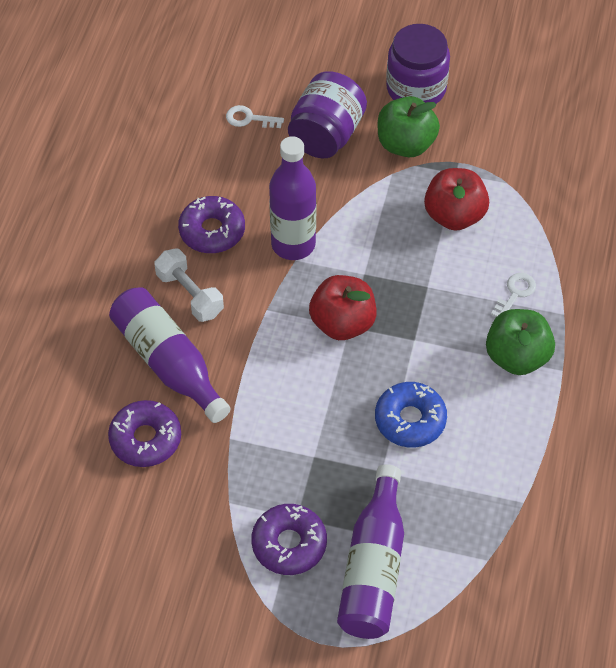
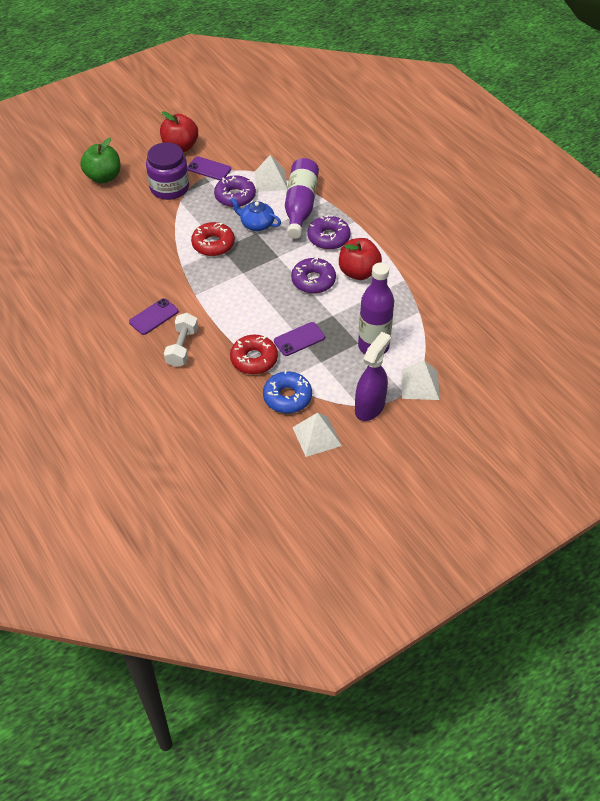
blue teapot: none = 0 -> [230,198,281,231] = 1
green apple: [378,96,440,157] [486,309,555,375] = 2 -> [80,138,121,183] = 1
purple bottle: [109,287,231,423] [269,136,316,260] [337,464,404,639] = 3 -> [285,158,319,239] [358,263,394,354] = 2
purple jar: [288,71,367,158] [386,24,450,104] = 2 -> [146,142,189,200] = 1
purple phone: none = 0 -> [129,298,179,335] [187,156,231,180] [274,322,325,356] = 3
purple spray bottle: none = 0 -> [355,332,391,421] = 1
red donut: none = 0 -> [191,222,235,256] [230,335,278,374] = 2
white key: [226,105,284,128] [491,273,536,317] = 2 -> none = 0
white pyramid: none = 0 -> [255,155,288,192] [292,413,342,457] [401,360,439,400] = 3

